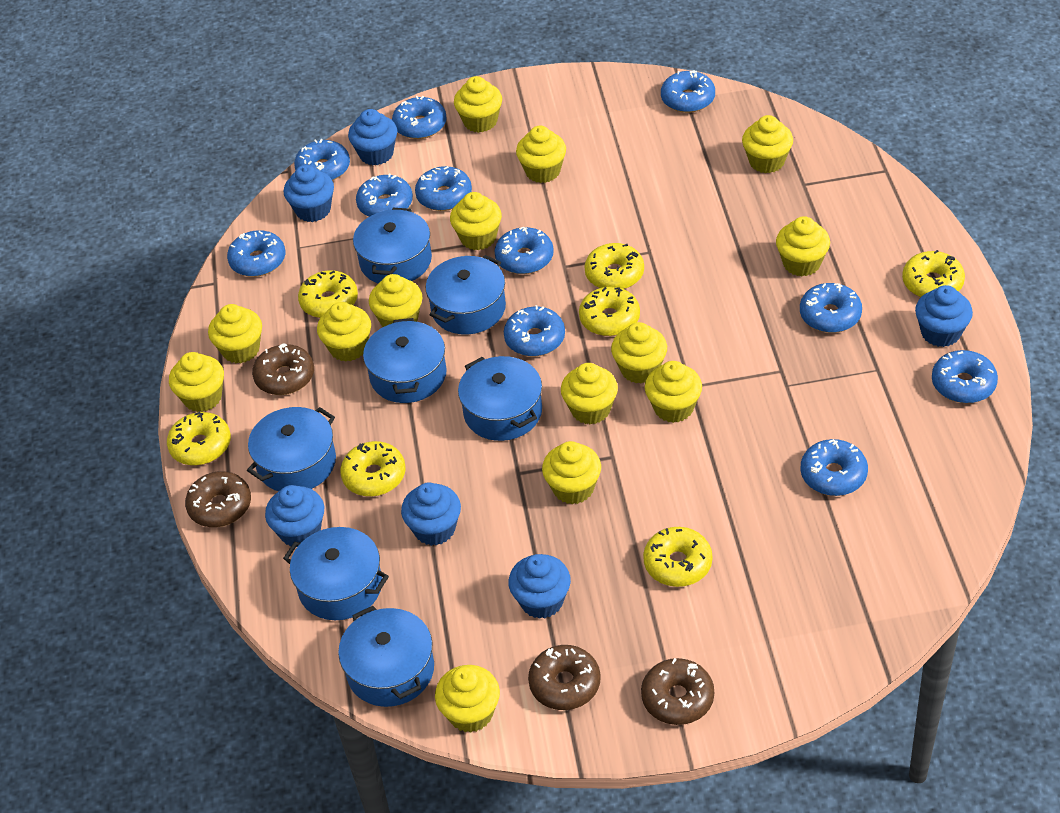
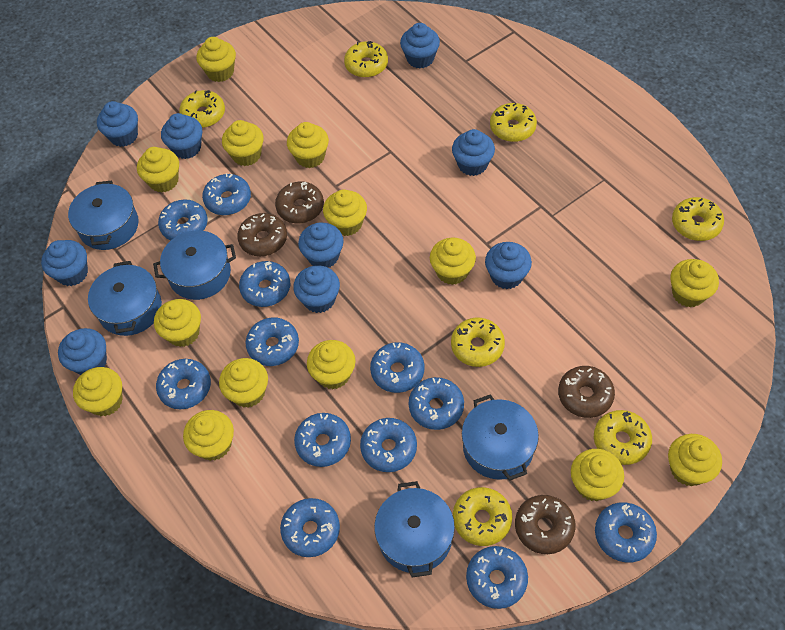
blue cupcake: [265,485,324,547] [283,165,334,222] [348,109,397,165] [401,482,461,546] [508,554,571,619] [915,285,973,347] = 6 -> [41,240,88,286] [58,328,107,375] [97,101,138,147] [161,113,202,159] [293,265,340,313] [298,223,344,268] [400,23,440,68] [452,129,495,176] [485,242,532,289] = 9
blue donut: [227,230,285,277] [294,139,350,181] [356,174,413,217] [392,96,447,139] [415,166,472,211] [494,227,554,274] [504,305,565,356] [661,70,715,113] [800,283,862,333] [800,439,868,496] [932,350,998,403] = 11 -> [156,359,211,409] [158,199,208,240] [202,173,251,215] [239,261,290,307] [245,317,299,366] [280,498,340,557] [294,413,351,467] [360,418,417,472] [370,342,424,393] [408,377,464,430] [466,546,528,609] [595,502,657,563] = 12
blue pot: [247,407,336,491] [283,527,389,620] [338,606,434,707] [353,208,432,283] [363,318,447,403] [426,255,506,335] [458,356,542,441] = 7 -> [68,181,139,250] [88,261,162,336] [153,231,236,300] [374,481,455,577] [462,394,539,481] = 5

